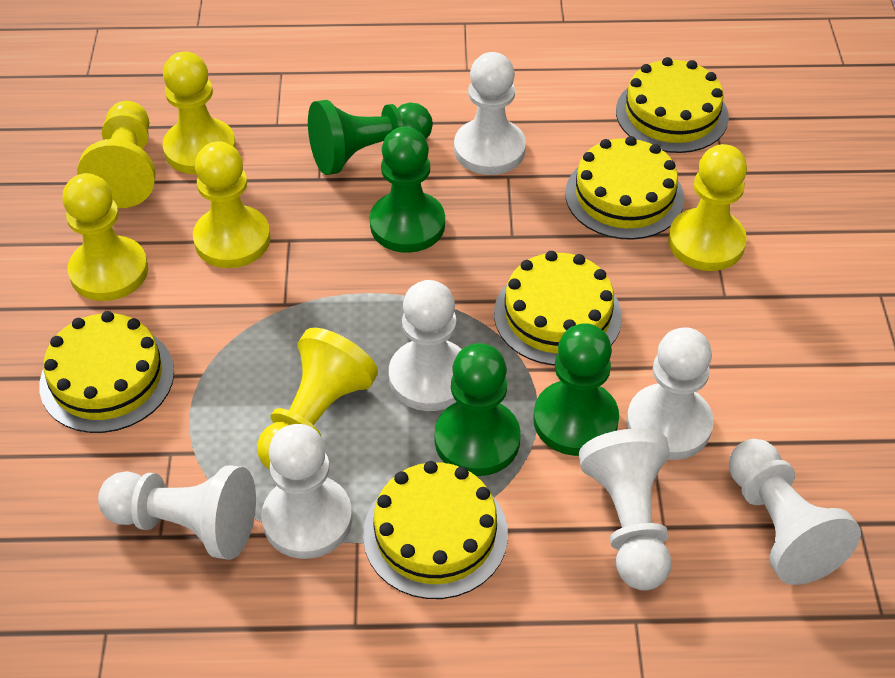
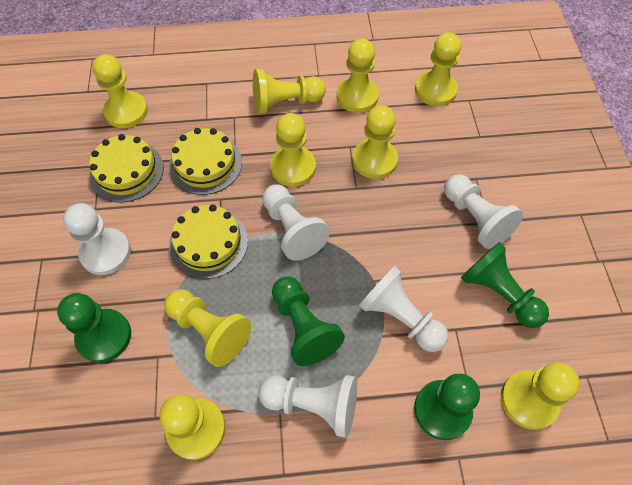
white pawn: [98,465,256,560] [261,424,352,559] [389,280,462,411] [454,52,526,175] [579,429,672,591] [626,327,714,460] [729,439,861,585] = 7 -> [63,203,131,275] [258,375,357,438] [262,184,330,261] [359,266,449,352] [444,175,523,249] = 5
yellow cake: [39,311,174,433] [363,461,508,599] [494,251,622,365] [565,136,684,240] [616,57,729,153] = 5 -> [89,134,164,202] [169,128,242,195] [169,204,248,279] = 3
yellow pawn: [63,173,148,301] [77,101,156,208] [163,51,236,174] [193,141,271,268] [257,328,378,470] [668,144,747,271] = 6 -> [92,54,148,128] [160,394,225,460] [164,289,251,367] [253,69,326,114] [270,113,316,187] [337,39,379,113] [352,105,398,179] [415,32,461,106] [501,363,580,430] = 9

